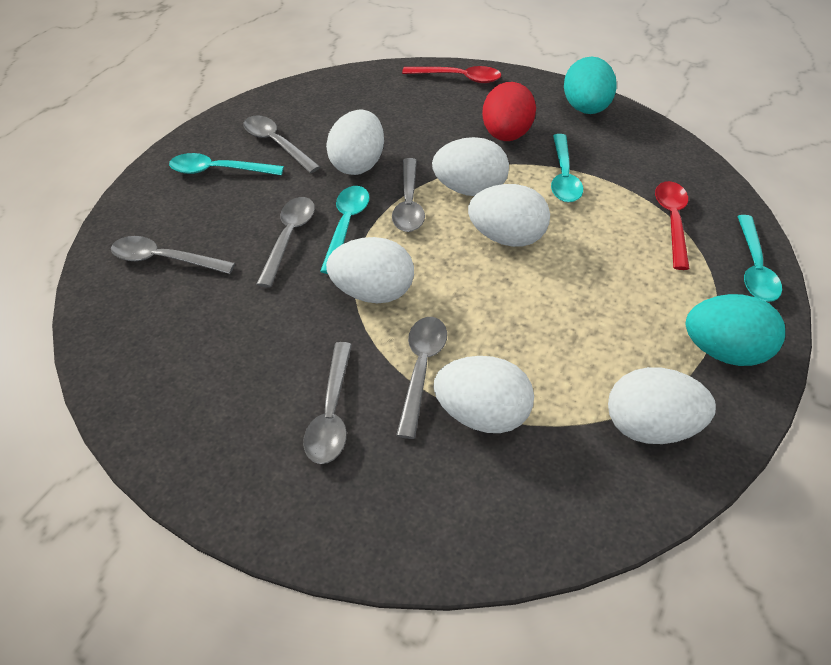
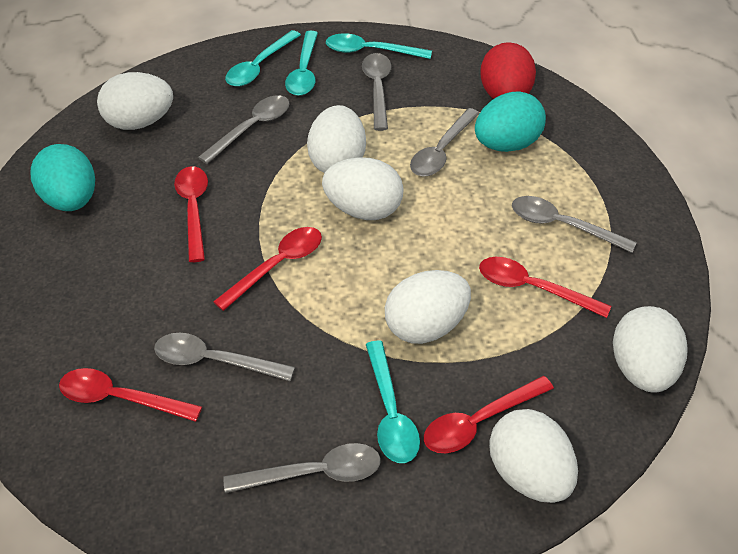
red spoon: [402,66,501,83] [655,181,690,270] = 2 -> [59,368,202,422] [174,166,208,262] [213,227,322,311] [424,376,554,453] [479,257,611,318] = 5

